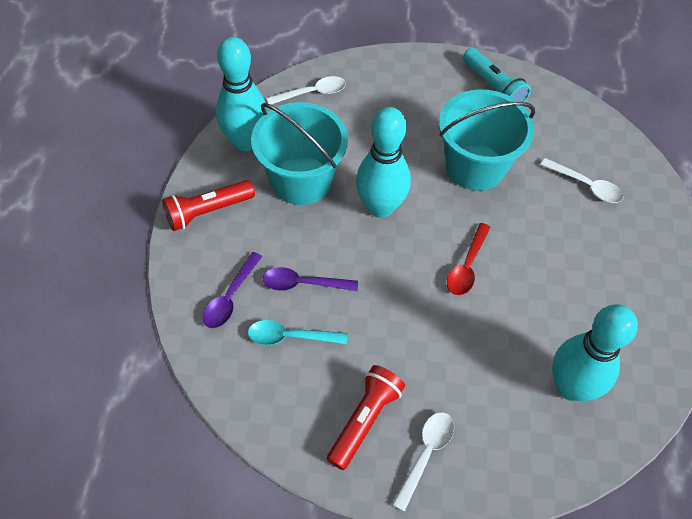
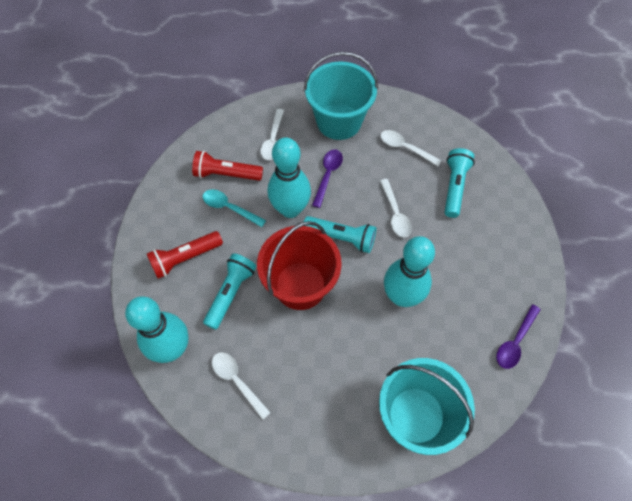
red bucket: none = 0 -> [257,221,342,310] = 1
red spoon: [447,223,490,295] = 1 -> none = 0
turquoise flashlight: [463,48,531,102] = 1 -> [203,253,257,330] [304,216,376,253] [444,148,475,218] = 3
white spoon: [267,76,346,104] [392,412,454,512] [541,158,624,203] = 3 -> [212,352,271,420] [260,109,284,160] [380,130,442,166] [380,179,412,237] = 4

